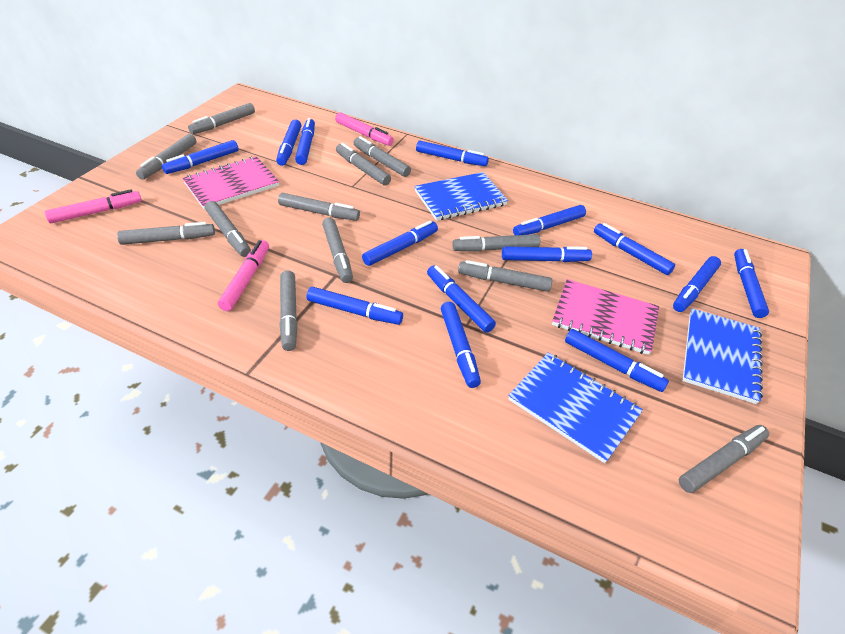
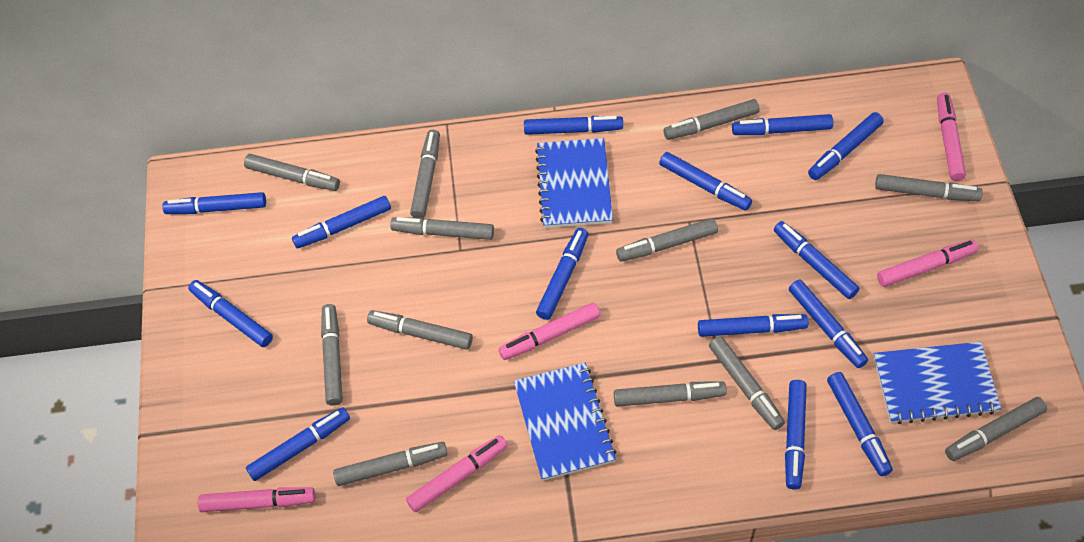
pink marker: [45,189,142,223] [218,240,269,311] [335,112,394,146] = 3 -> [198,487,315,512] [406,435,508,512] [498,302,600,360] [877,240,978,287] [937,93,966,181] = 5
pink notebook: [182,156,279,210] [552,279,659,355] = 2 -> none = 0

